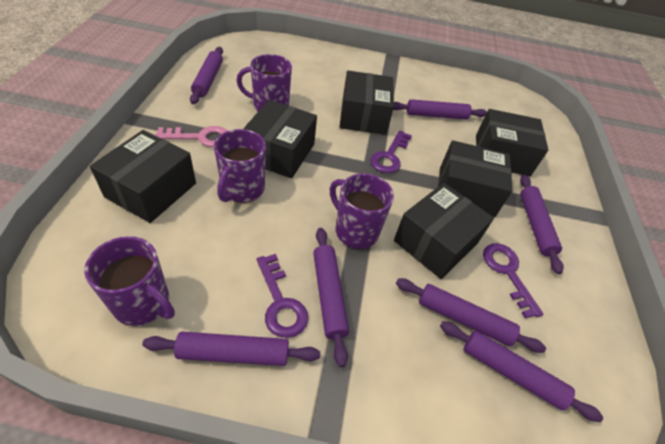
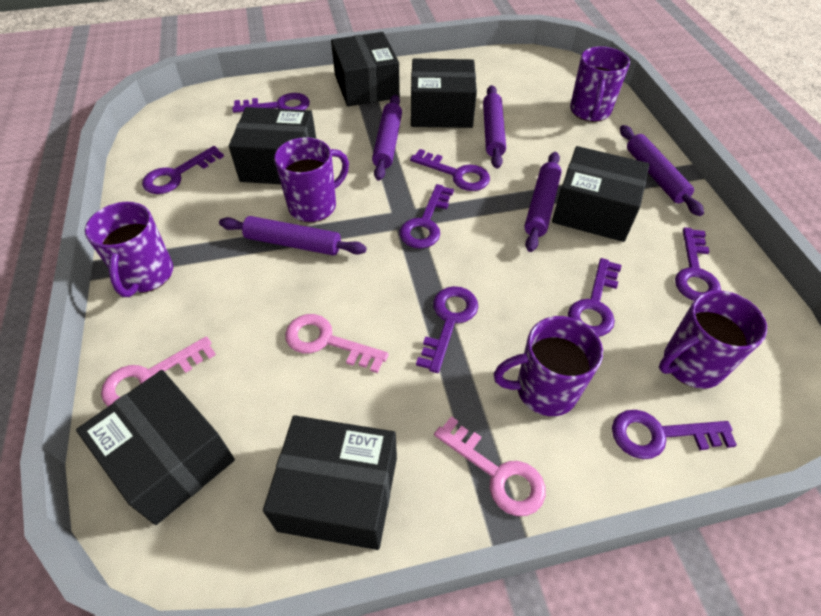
pink key: [155,126,227,147] = 1 -> [101,336,216,406] [285,314,389,373] [434,416,546,516] = 3
purple key: [257,254,308,338] [370,130,412,173] [483,243,543,318] = 3 -> [142,146,224,194] [232,93,310,113] [400,184,454,249] [410,149,490,191] [416,286,478,373] [568,258,622,337] [612,410,737,459] [675,227,721,301] = 8
purple mug: [84,236,175,326] [214,129,266,203] [237,54,292,112] [330,173,394,249] = 4 -> [85,202,173,297] [274,137,349,222] [494,316,603,416] [570,46,630,122] [659,290,767,389] = 5
purple rolling pin: [142,332,320,366] [190,47,223,104] [313,228,349,367] [393,99,487,120] [396,278,546,353] [440,321,603,422] [520,175,564,274] = 7 -> [219,216,367,256] [372,95,402,181] [483,85,506,169] [524,152,562,252] [620,125,704,216] = 5

